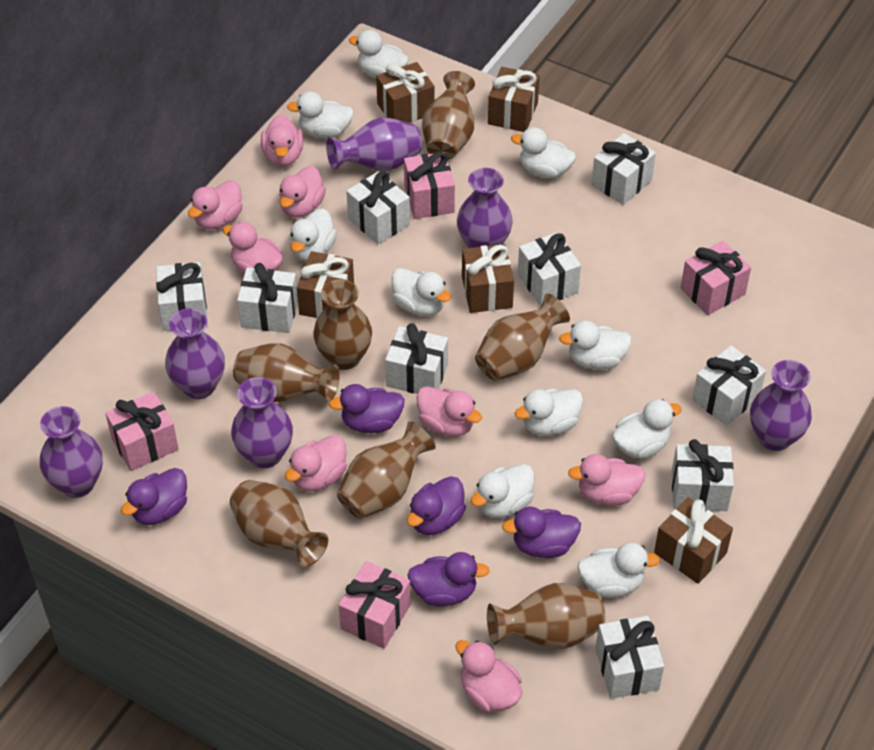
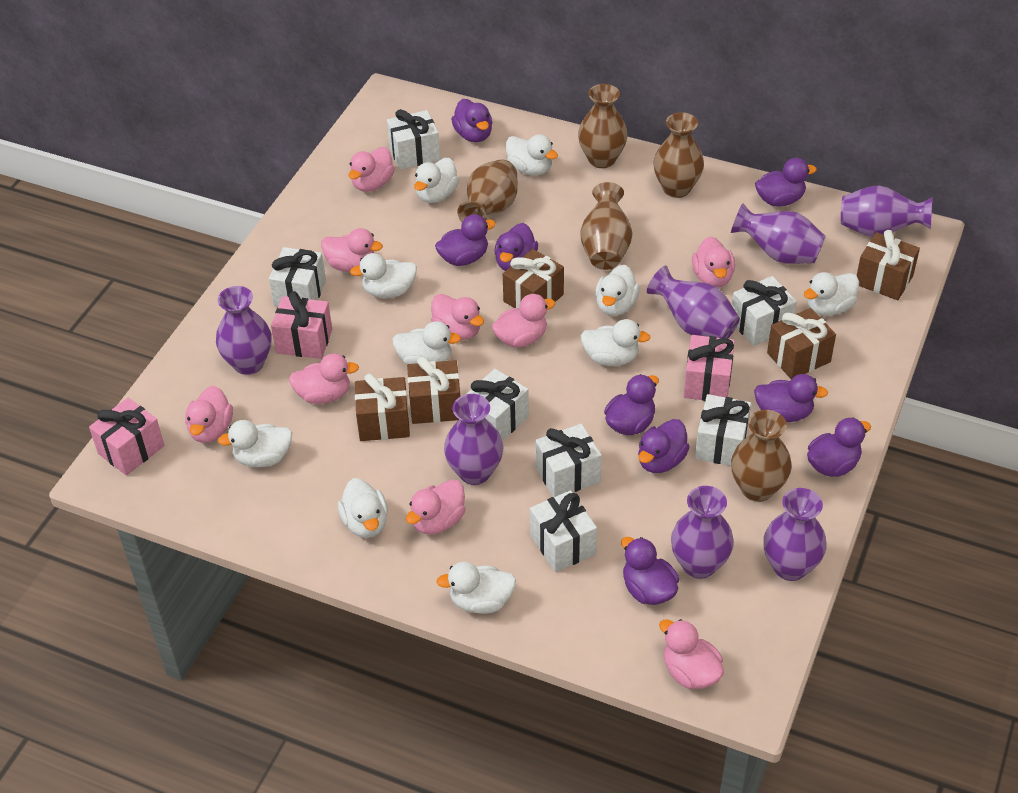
brown vase: [230,480,328,567] [233,343,340,402] [313,279,372,370] [337,421,436,519] [422,71,475,160] [475,294,570,381] [487,583,605,649] = 7 -> [457,159,518,222] [578,84,628,168] [580,182,632,270] [653,112,704,198] [731,410,792,502] = 5
pink duck: [188,180,243,229] [223,222,283,275] [261,115,303,167] [279,166,326,218] [285,435,347,491] [417,386,482,436] [455,640,522,712] [568,454,645,506] = 8 -> [185,386,233,443] [289,353,359,404] [321,228,383,272] [348,147,395,192] [406,479,466,534] [431,294,484,340] [492,294,555,348] [659,619,724,689] [692,236,735,288] = 9
pink gift: [105,391,179,471] [339,561,411,649] [404,152,455,219] [681,241,751,315] = 4 -> [89,398,164,475] [271,291,332,359] [684,335,735,401] = 3
purple duck: [121,468,187,525] [329,384,405,433] [407,476,466,535] [407,552,490,607] [502,507,581,558] = 5 -> [435,214,496,266] [451,99,493,142] [494,223,538,271] [604,374,659,435] [621,537,679,605] [638,419,690,473] [754,374,828,422] [755,158,817,207] [807,418,871,477] = 9
purple vase: [40,406,103,498] [165,308,225,399] [231,377,293,468] [326,118,422,171] [457,168,513,248] [750,360,812,451] = 6 -> [216,286,272,375] [444,394,503,485] [647,266,740,339] [671,486,734,579] [731,203,826,264] [763,488,827,581] [841,185,933,237] = 7
white gift: [156,262,208,331] [237,263,298,333] [346,171,410,244] [385,323,448,394] [518,232,581,307] [591,133,656,205] [596,616,664,699] [672,439,734,511] [692,345,766,426] = 9 -> [269,247,326,307] [387,109,440,170] [465,369,529,441] [530,490,597,572] [535,424,602,497] [695,394,751,466] [732,276,797,346] = 7

